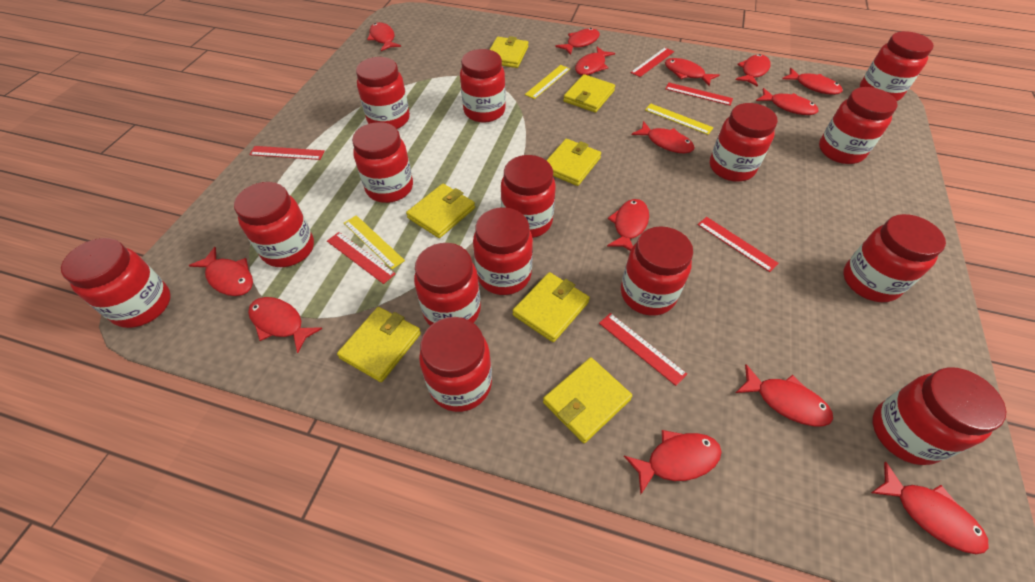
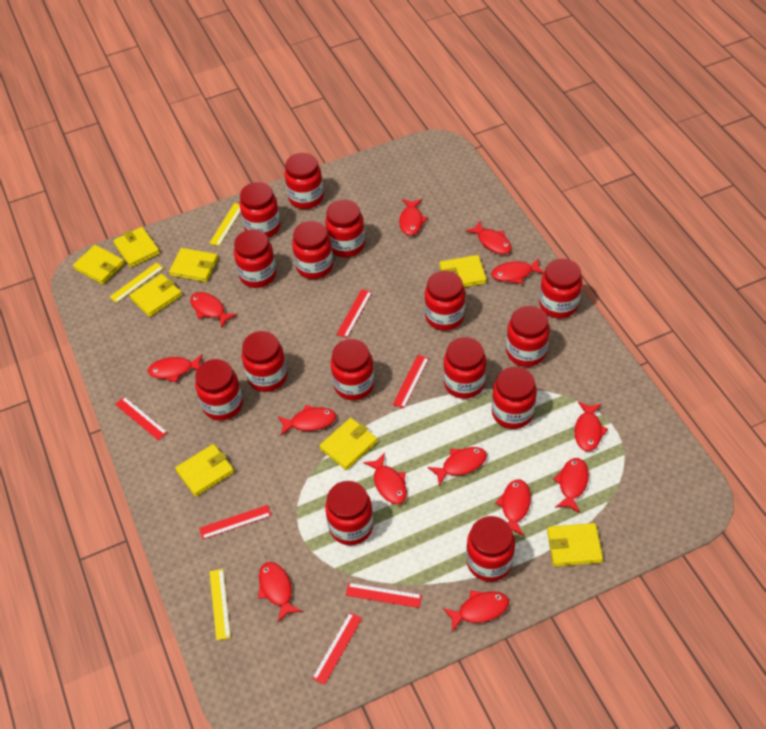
red fish: [188,247,253,296] [248,297,323,353] [367,22,401,51] [555,28,600,55] [575,47,615,75] [607,199,649,251] [624,430,722,494] [632,121,695,153] [665,58,719,86] [736,54,771,87] [736,364,833,426] [756,88,819,115] [782,68,843,95] [871,462,989,554] = 14 -> [148,354,203,383] [190,292,237,328] [258,562,302,622] [278,405,336,436] [363,453,407,504] [399,199,428,236] [428,447,487,486] [443,590,509,632] [465,221,512,254] [491,258,544,284] [495,479,531,536] [553,458,589,513] [575,401,608,451] = 13
yellow wallet: [337,307,421,382] [406,184,475,238] [490,36,528,68] [513,272,590,342] [543,357,632,443] [547,139,601,186] [563,74,615,113] = 7 -> [73,245,125,284] [113,227,160,267] [129,274,182,317] [169,248,218,282] [175,444,234,497] [319,418,378,470] [439,255,487,287] [547,523,603,567] = 8

